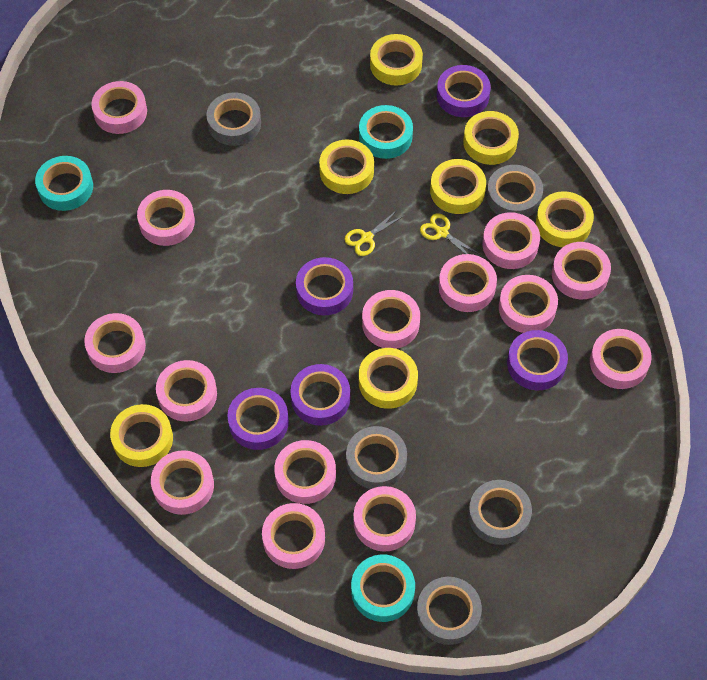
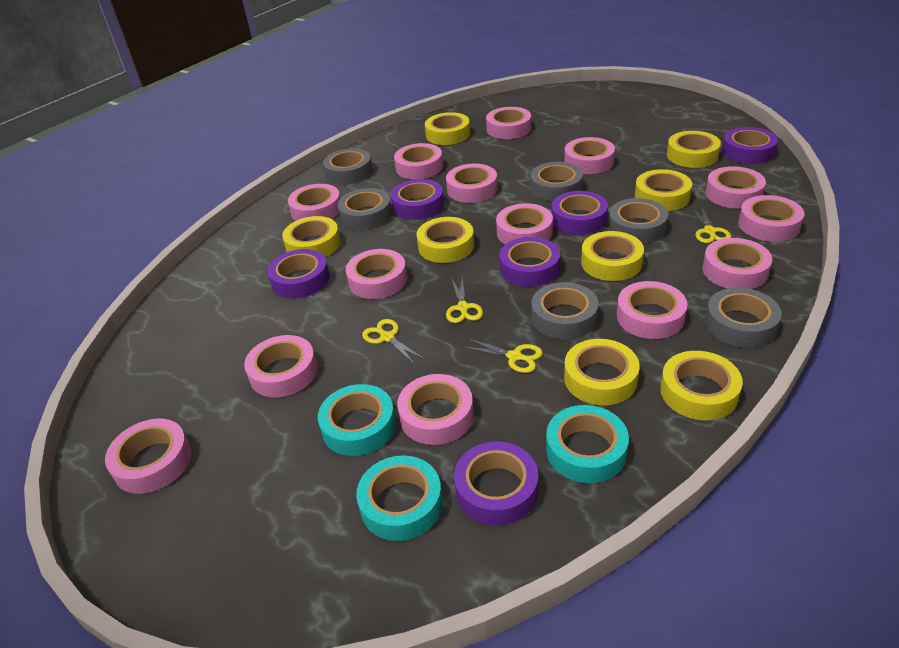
grey tape: [206,92,261,146] [346,426,407,489] [416,577,482,645] [468,480,532,545] [486,165,543,217] = 5 -> [323,148,373,184] [338,188,392,230] [530,162,583,201] [531,282,598,339] [608,198,668,244] [705,288,782,348] = 6
purple tape: [228,388,289,450] [290,364,350,426] [296,257,353,315] [437,65,491,117] [507,330,568,390] = 5 -> [267,249,330,298] [391,179,444,220] [454,442,538,525] [499,237,560,287] [552,191,608,235] [722,127,778,164] = 6
yellow scissors: [344,209,404,256] [420,213,481,255] = 2 -> [362,319,425,365] [446,277,483,323] [462,338,543,373] [691,205,731,243] = 4
yellow tape: [110,404,173,467] [319,139,374,194] [359,348,418,409] [370,34,423,86] [430,159,486,214] [463,111,519,165] [536,191,594,247] = 7 -> [282,216,341,257] [417,217,474,263] [425,112,470,145] [564,339,639,405] [581,231,644,281] [635,169,692,211] [660,351,743,420] [667,131,721,168] = 8

